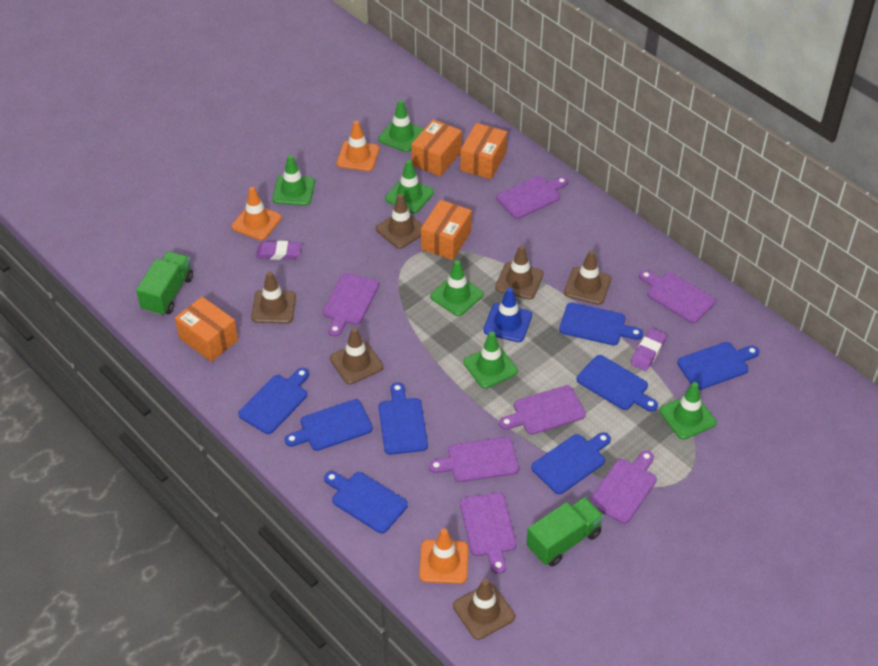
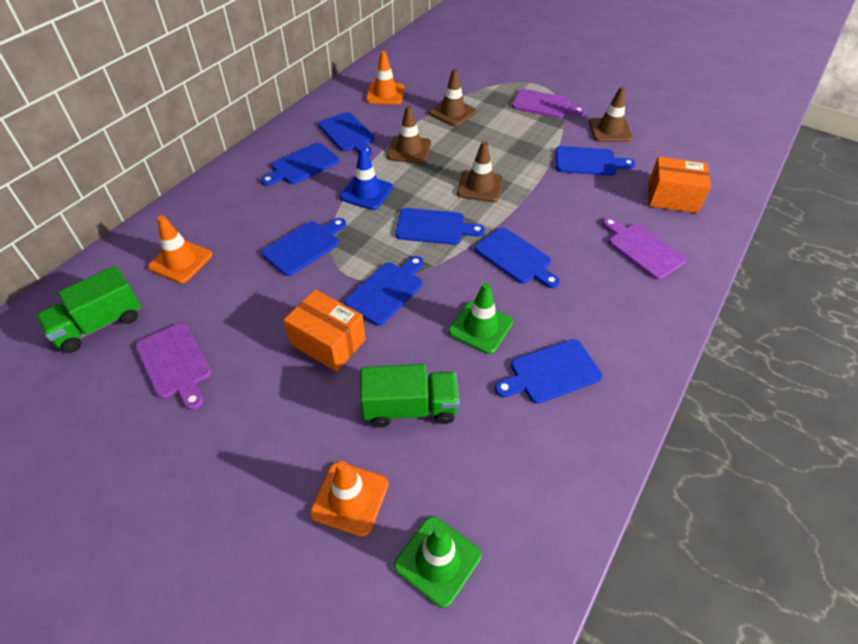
brown traffic cone: [251,272,296,324] [330,328,383,384] [376,194,423,249] [453,579,515,640] [495,245,544,300] [564,250,611,305] = 6 -> [387,105,431,164] [429,69,477,127] [457,141,503,202] [589,87,633,142] = 4
green traffic cone: [272,155,315,206] [378,100,424,152] [385,160,434,213] [430,260,483,316] [463,332,518,388] [660,382,716,440] = 6 -> [394,516,481,608] [448,283,513,354] = 2
orange box: [175,297,238,362] [412,119,462,177] [421,200,472,260] [460,123,507,179] = 4 -> [283,289,366,372] [648,157,711,213] = 2
purple cutting board: [323,273,379,336] [429,437,519,482] [460,492,516,574] [497,176,568,219] [499,385,586,435] [589,450,657,524] [639,270,715,323] = 7 -> [135,323,211,410] [512,89,585,118] [602,217,686,280] = 3
purple eraser: [256,241,302,260] [630,328,667,371] = 2 -> none = 0

